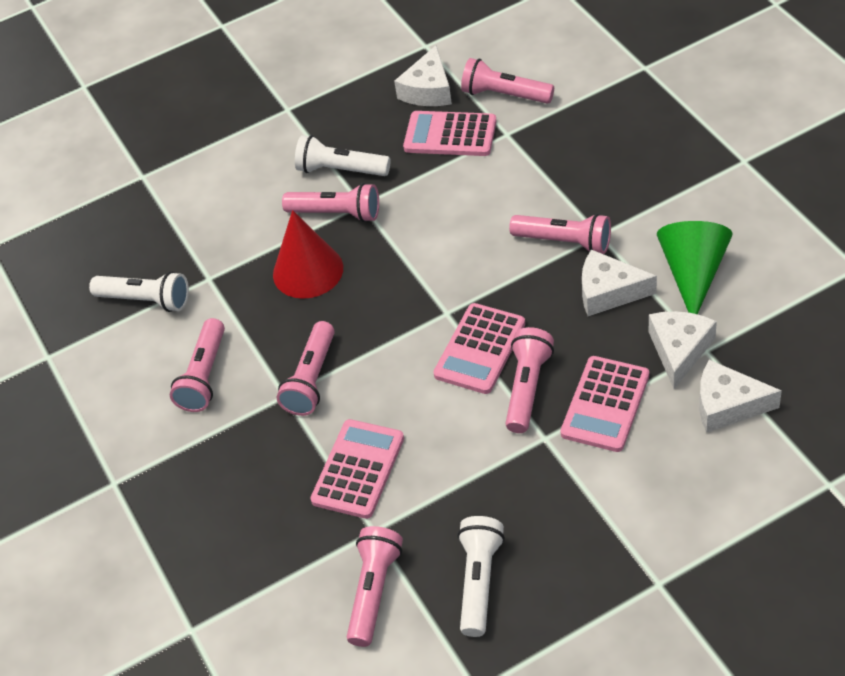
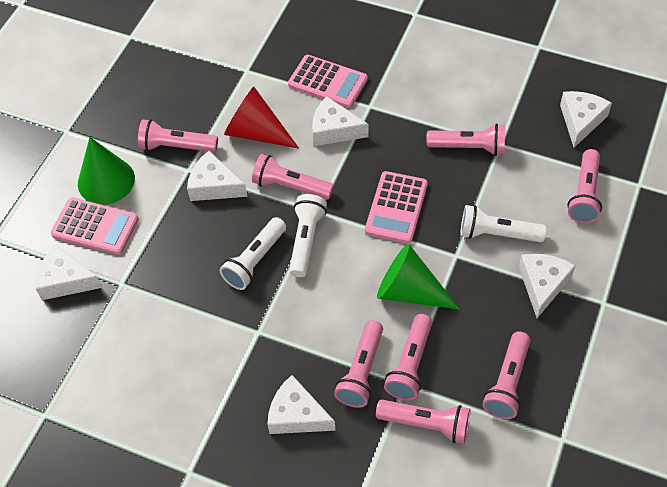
green cone: [657,221,733,314] = 1 -> [78,137,135,205] [377,244,460,310] = 2
pink calculator: [310,419,404,519] [403,111,497,156] [433,303,525,394] [560,356,649,452] = 4 -> [51,198,139,255] [288,55,368,108] [365,171,428,244] = 3
pink flashlight: [170,318,225,412] [277,321,335,416] [282,183,379,222] [347,526,403,647] [461,58,554,104] [505,327,554,433] [509,214,611,254] = 7 -> [138,119,218,152] [252,154,334,199] [334,320,383,408] [376,400,470,444] [384,314,432,400] [426,123,505,156] [482,331,531,419] [567,149,602,223] = 8
white cheese: [394,45,452,106] [582,249,657,316] [649,311,717,389] [699,360,782,433] = 4 -> [36,244,102,300] [187,151,248,201] [267,375,336,434] [312,96,369,146] [519,254,575,318] [560,91,612,147] = 6

